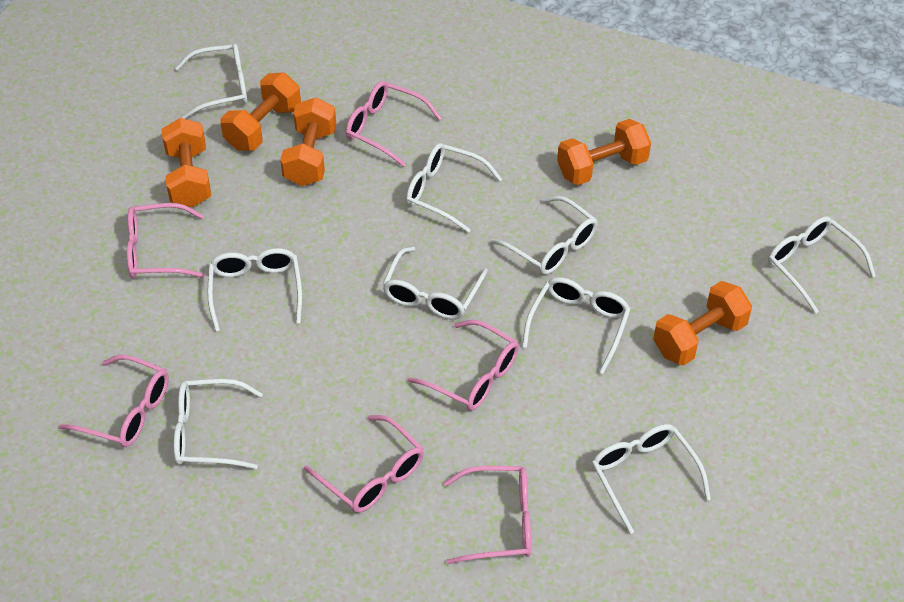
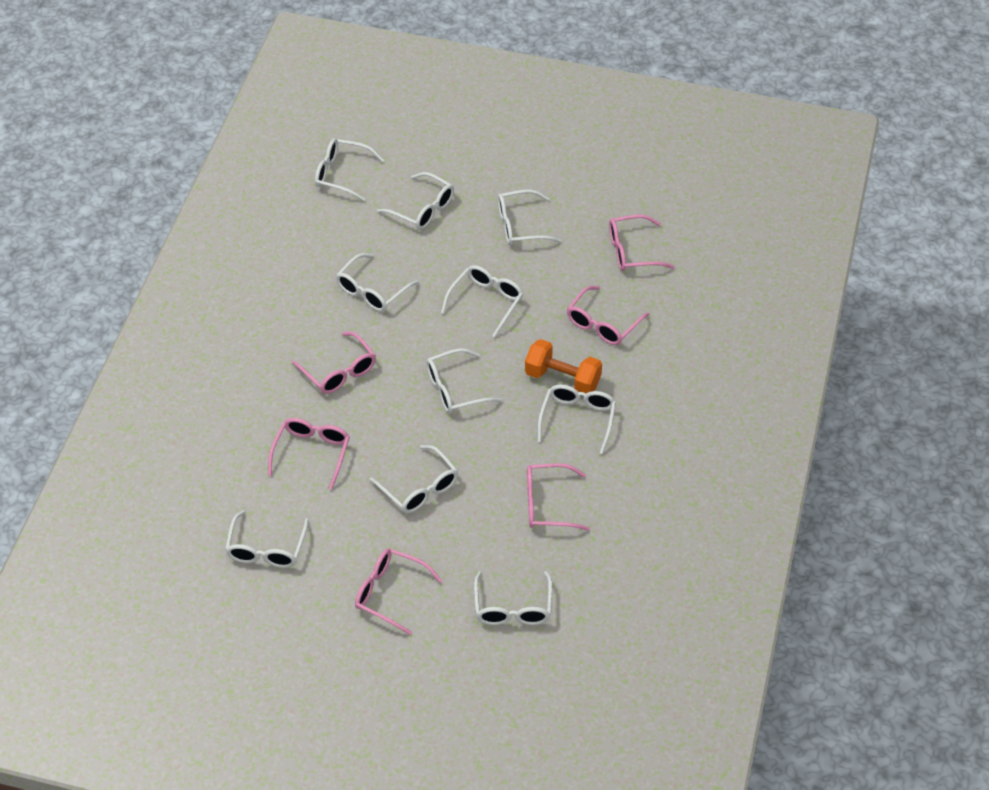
orange dumbbell: [162,118,211,207] [220,73,301,151] [280,97,336,186] [557,119,651,185] [653,281,752,365] = 5 -> [525,339,602,393] = 1
white glasses: [174,379,263,469] [175,43,248,119] [208,248,302,332] [382,246,488,319] [406,143,502,233] [490,196,598,275] [522,277,631,374] [592,424,711,534] [768,216,876,314] = 9 -> [225,510,309,568] [315,138,384,201] [336,253,419,312] [370,445,458,513] [377,172,454,229] [426,348,503,413] [441,265,523,337] [474,571,552,625] [498,190,562,245] [538,385,616,454] = 10

